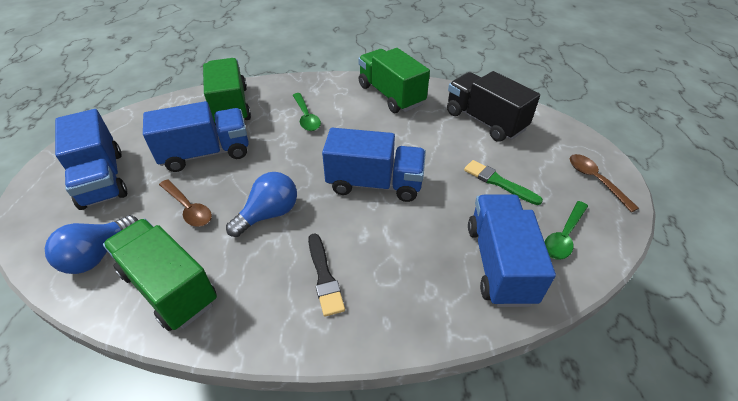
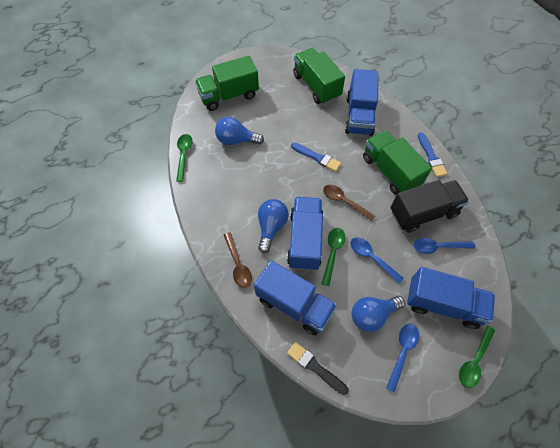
blue brush: none = 0 -> [291,142,341,172] [418,132,447,177] = 2
blue light bulb: [45,215,138,274] [226,172,297,237] = 2 -> [215,117,264,145] [258,199,289,253] [352,296,405,332] = 3
blue spoon: none = 0 -> [351,237,404,283] [386,324,419,393] [414,238,475,254] = 3
green brush: [464,160,543,205] = 1 -> none = 0
green spoon: [293,93,321,131] [545,201,588,260] = 2 -> [176,134,193,182] [322,228,345,286] [459,326,495,388] = 3

